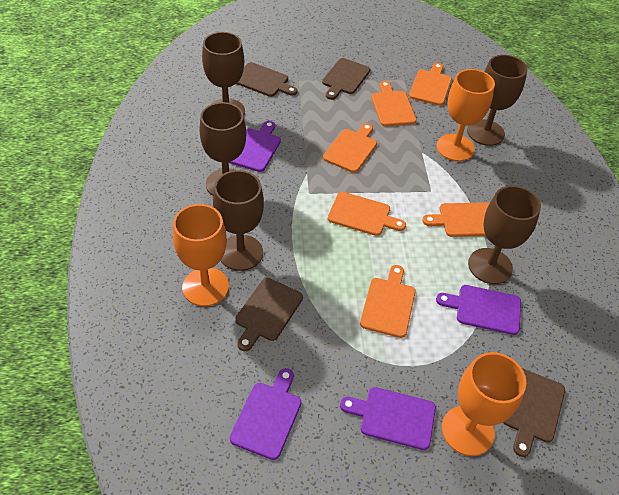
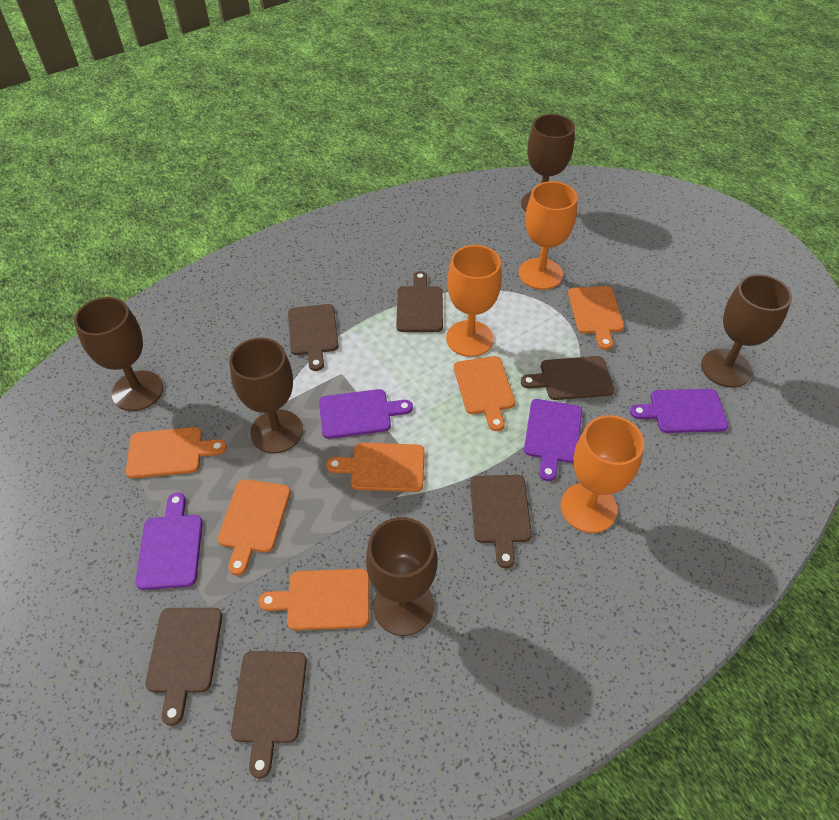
brown cutting board: [235,278,303,351] [236,62,298,97] [322,58,370,100] [503,368,565,457] = 4 -> [145,608,222,726] [231,651,307,779] [288,304,339,371] [396,271,443,332] [470,475,532,568] [521,356,614,400] = 6

